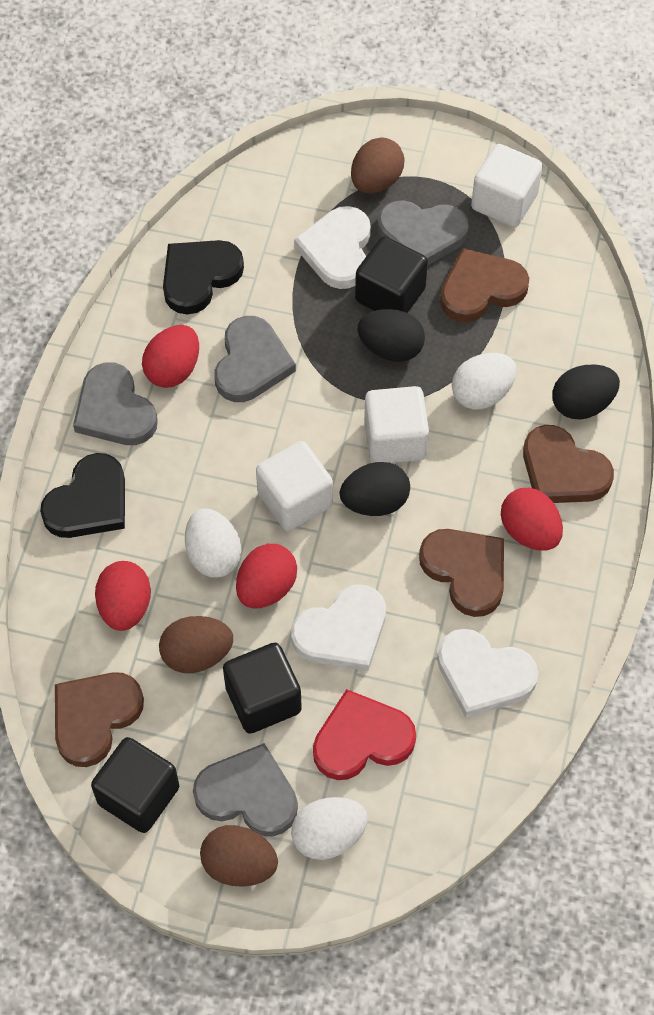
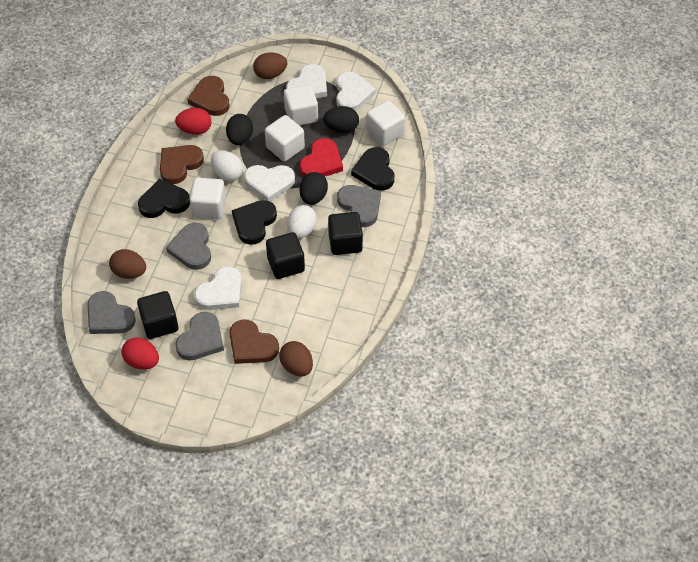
black heart: [40,453,125,538] [163,240,244,315] = 2 -> [138,179,190,218] [232,200,277,245] [351,147,394,191] = 3
brown heart: [55,672,144,767] [419,529,504,617] [440,248,529,322] [523,425,614,503] = 4 -> [160,145,204,184] [187,76,229,116] [229,319,279,364] = 3
red egg: [95,561,151,631] [142,325,199,388] [236,544,297,609] [501,488,563,551] = 4 -> [122,337,159,370] [175,108,212,135] = 2
white cube: [256,441,333,531] [364,386,429,463] [471,144,543,227] = 3 -> [189,177,226,219] [265,115,305,161] [284,84,318,126] [366,100,405,146] = 4
white egg: [185,508,242,578] [291,797,368,860] [452,353,516,410] = 3 -> [211,150,243,181] [288,205,317,238] = 2
white heart: [291,584,386,671] [294,206,371,289] [437,629,538,718] = 3 -> [194,266,242,310] [244,165,295,201] [286,64,327,98] [336,71,376,111] = 4

